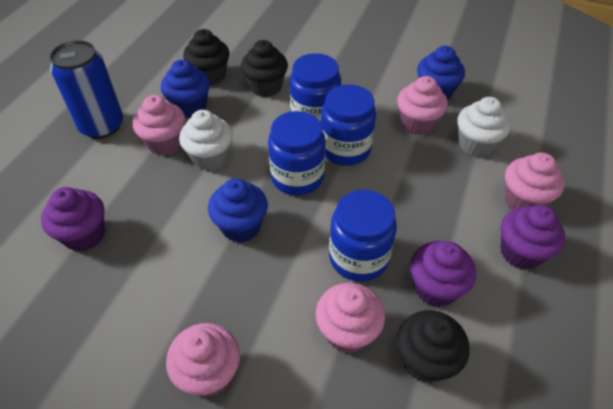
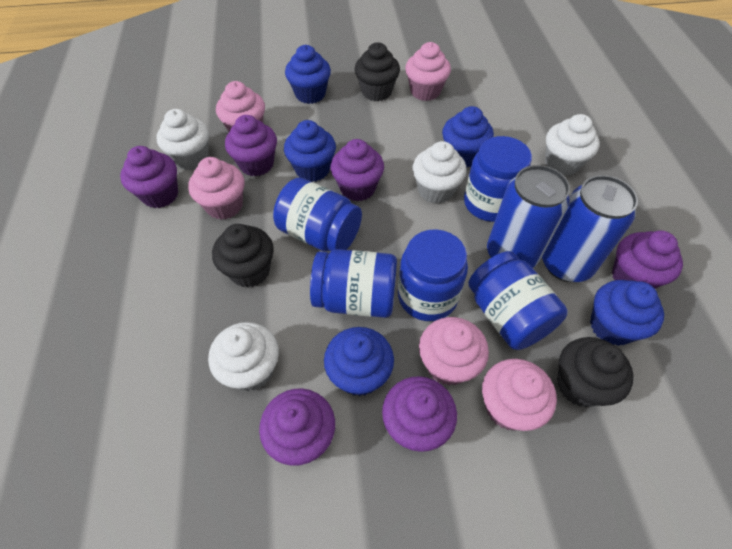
blue can: [49,40,123,139] = 1 -> [487,165,570,268] [542,175,638,282] = 2
blue cupcake: [161,60,210,118] [208,179,268,243] [417,46,465,100] = 3 -> [284,120,336,182] [285,45,331,104] [324,327,394,396] [442,106,494,168] [590,280,664,346] = 5
blue jar: [268,111,326,195] [290,53,341,123] [321,84,376,166] [329,190,397,282] = 4 -> [273,178,362,251] [310,249,397,318] [398,229,468,321] [464,136,532,222] [468,251,568,350] = 5
purple cupcake: [41,187,105,252] [410,241,476,307] [500,205,566,270] = 3 -> [120,146,178,208] [225,115,277,176] [259,388,335,466] [331,139,384,201] [382,376,457,452] [612,230,683,289] = 6
white cupcake: [179,110,233,171] [457,97,511,157] = 2 -> [157,109,209,170] [208,322,279,391] [412,141,467,204] [545,114,600,176] = 4

